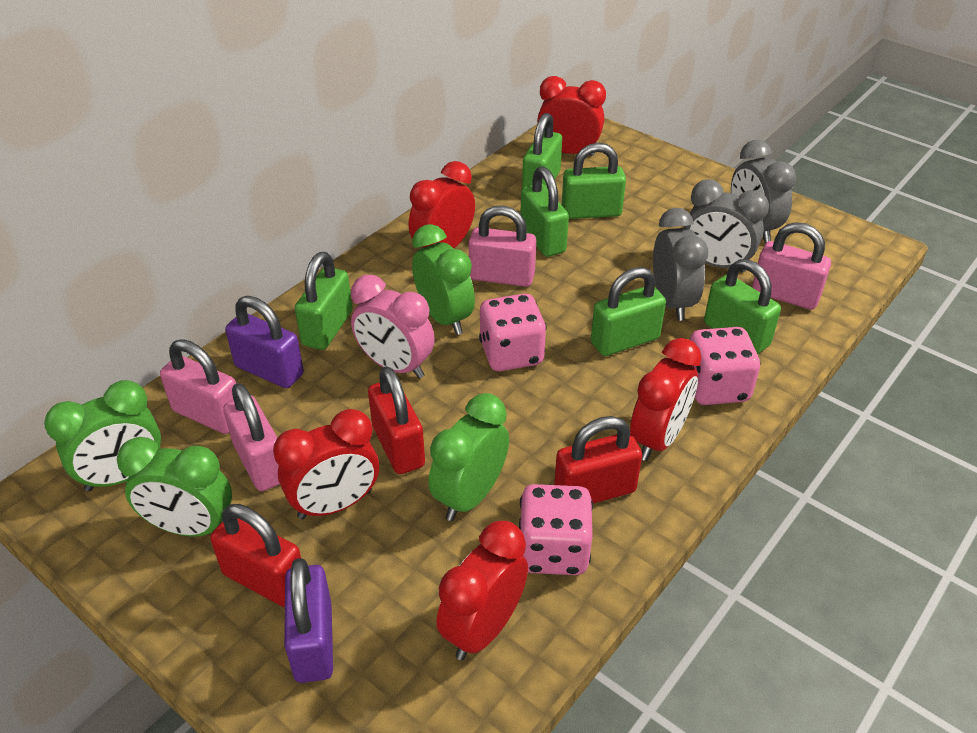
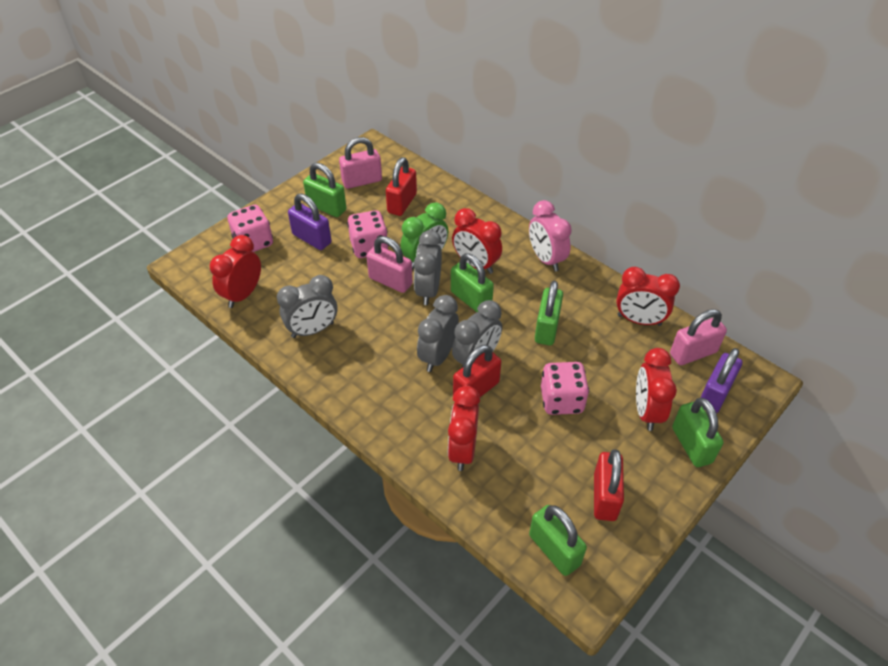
green clock: [44,380,161,491] [117,437,232,536] [412,224,475,335] [428,393,509,521] = 4 -> [401,203,448,270] = 1
green padlock: [295,252,353,350] [520,166,569,257] [522,113,562,188] [562,143,626,219] [591,267,666,356] [704,259,781,354] = 6 -> [303,163,346,217] [451,253,494,312] [529,505,587,576] [535,281,563,346] [672,398,723,467] = 5
grey clock: [653,208,708,321] [684,180,769,272] [731,140,796,243] = 3 -> [277,275,337,338] [414,230,442,305] [417,295,459,372] [452,300,502,368] = 4
pink padlock: [160,339,236,434] [223,383,280,491] [469,206,536,287] [752,222,831,310] = 4 -> [339,137,382,189] [367,236,413,293] [670,309,727,365] = 3

